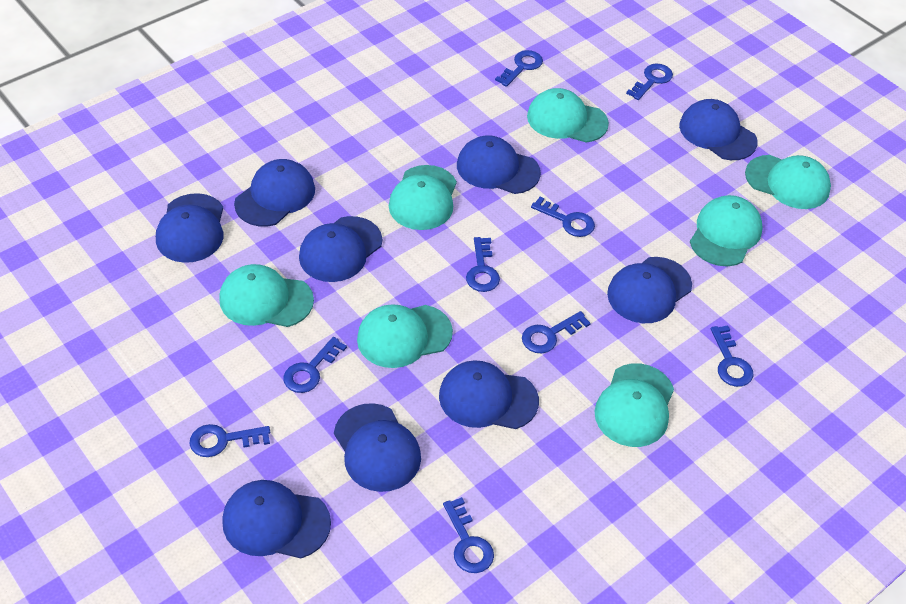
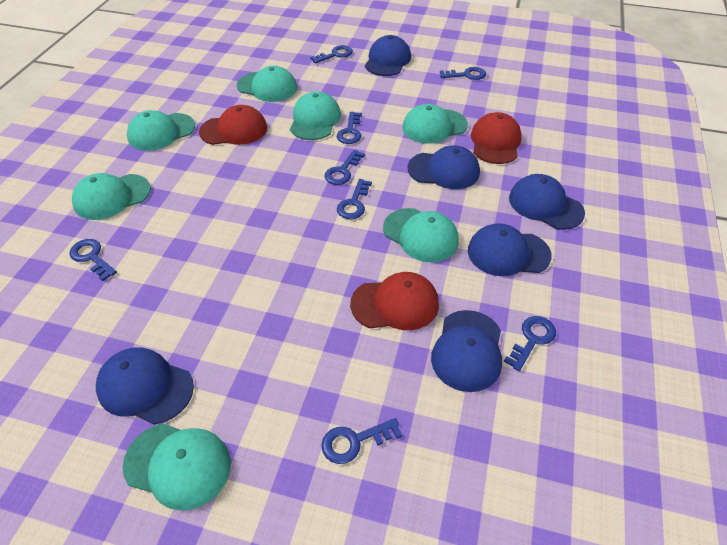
blue cap: [156,193,223,263] [222,480,331,558] [234,159,315,226] [299,216,382,282] [334,403,421,492] [439,360,539,429] [457,135,541,194] [607,257,692,323] [679,99,757,160] = 9 -> [96,347,194,425] [365,35,411,76] [407,145,480,189] [431,310,502,392] [468,223,552,276] [509,174,585,230] = 6
blue key: [190,424,270,457] [283,337,347,393] [443,497,494,573] [466,237,500,292] [495,50,543,87] [522,311,591,353] [531,197,595,237] [626,64,673,100] [711,326,753,387] = 9 -> [69,239,117,281] [310,45,353,64] [321,418,402,464] [324,150,365,185] [337,112,362,144] [337,179,372,219] [440,67,486,80] [504,316,556,371] = 8
red cap: none = 0 -> [199,105,267,145] [350,272,439,330] [471,112,522,164] = 3

